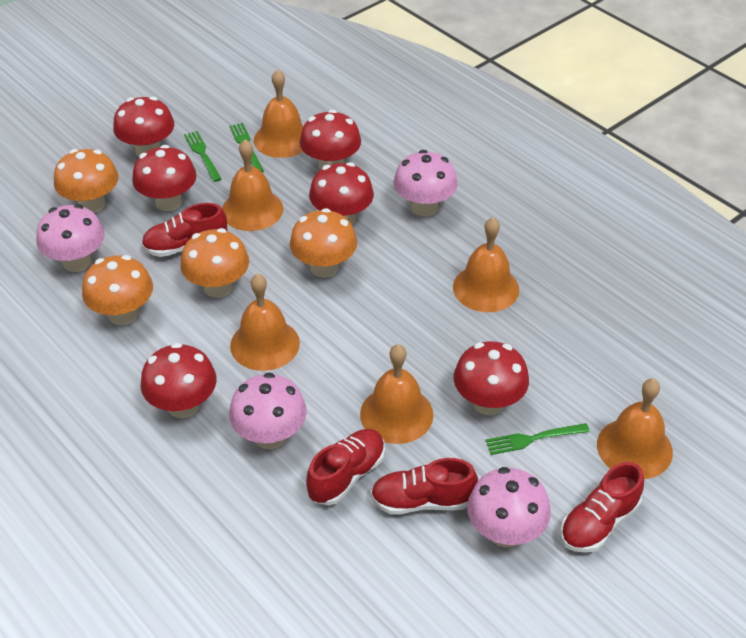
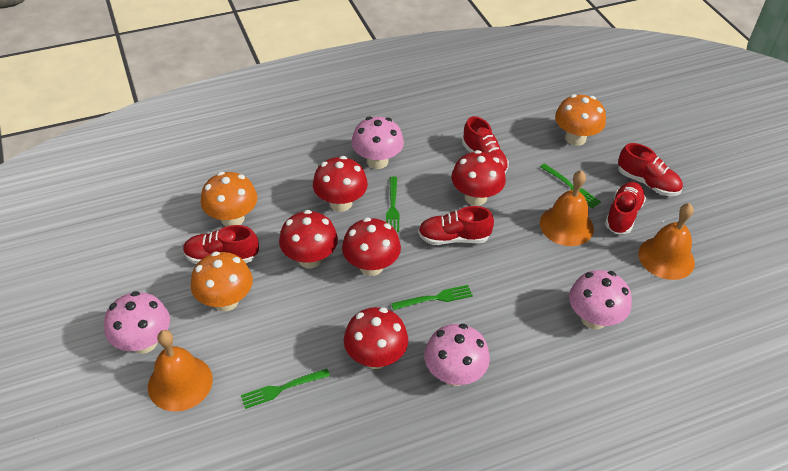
green fork: [184,131,222,182] [229,123,264,173] [485,423,590,455] = 3 -> [241,369,330,409] [386,176,399,232] [391,285,473,310] [540,163,601,209] = 4
orange bell: [222,139,283,231] [230,274,300,371] [254,69,304,158] [360,344,433,444] [453,217,519,312] [597,379,673,479] = 6 -> [148,330,213,412] [540,170,594,246] [638,203,695,280] = 3
orange mushroom: [54,149,118,213] [82,255,153,325] [180,228,249,298] [290,208,357,278] = 4 -> [191,251,253,311] [201,172,257,226] [555,94,606,146] = 3
red mushroom: [113,96,175,157] [132,145,197,211] [141,343,217,418] [300,110,361,170] [309,162,374,225] [454,341,529,415] = 6 -> [279,210,338,268] [313,156,368,212] [342,217,401,276] [344,307,408,369] [451,150,506,206] = 5
red shoe: [141,203,227,257] [306,429,385,505] [371,458,478,515] [560,462,644,553] = 4 -> [183,225,259,264] [418,206,494,245] [462,116,509,174] [605,182,646,234] [618,143,683,196] = 5

